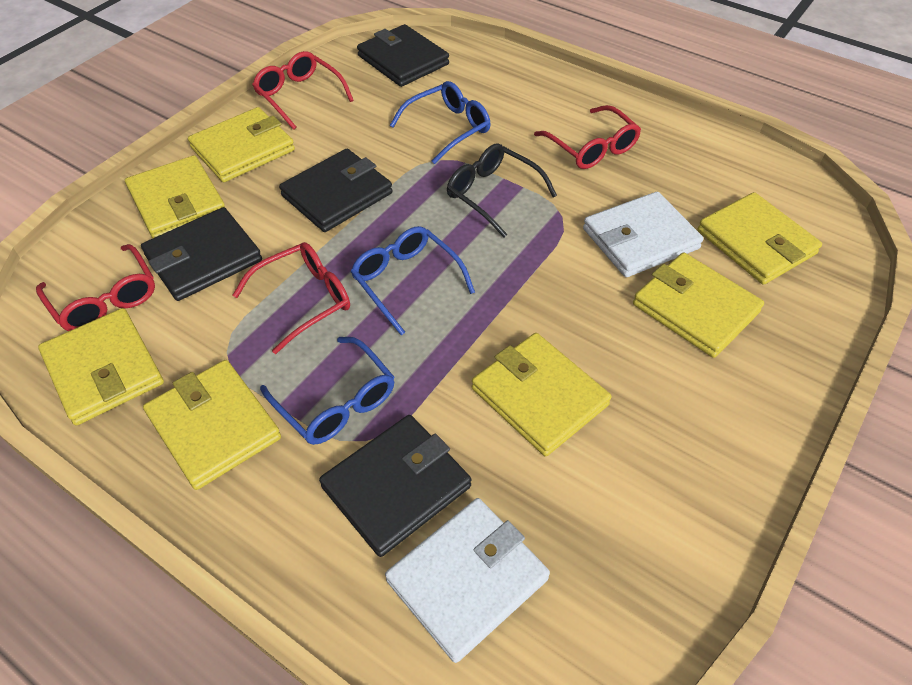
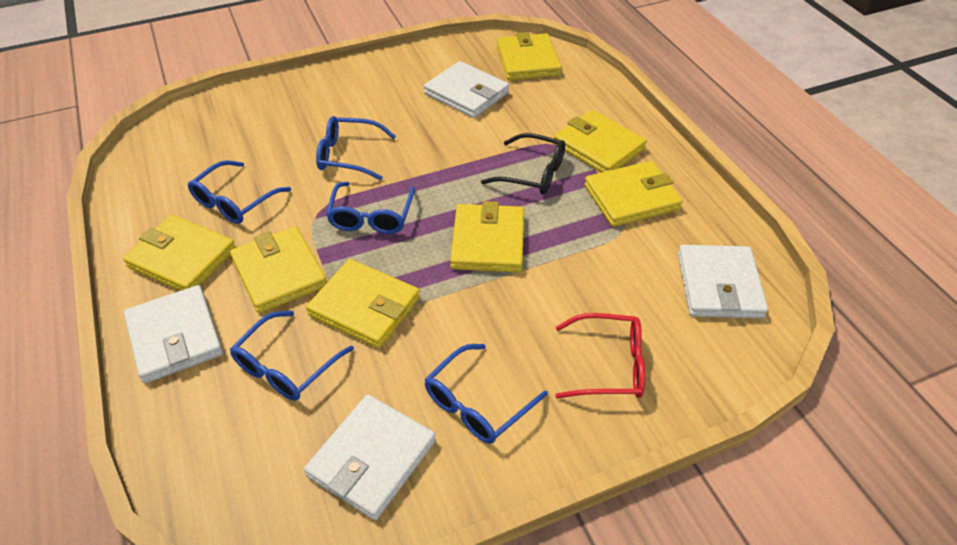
black wallet: [141,207,262,301] [279,149,392,232] [319,415,471,557] [357,24,449,87] = 4 -> none = 0
blue glasses: [260,337,394,445] [351,226,475,335] [390,81,490,164] = 3 -> [188,160,291,224] [230,311,354,401] [316,116,396,180] [326,182,415,234] [424,344,548,444] = 5
red glasses: [36,244,155,331] [233,242,350,354] [252,51,354,130] [534,105,641,169] = 4 -> [555,313,645,399] = 1
white wallet: [385,498,550,663] [583,192,704,277] = 2 -> [124,285,223,383] [304,395,436,520] [424,61,509,118] [678,245,768,318] = 4

